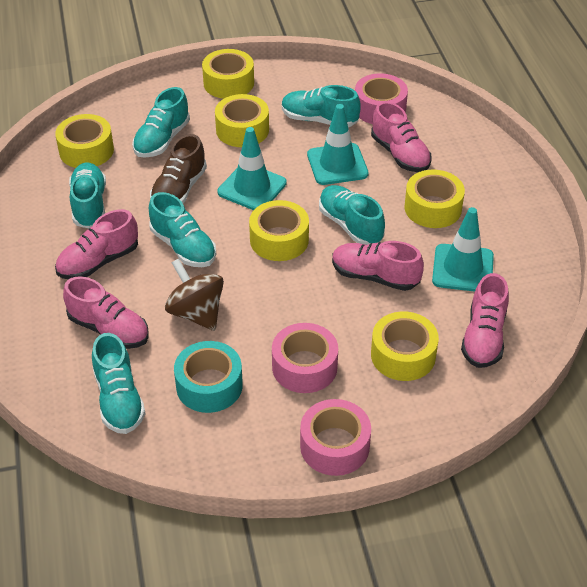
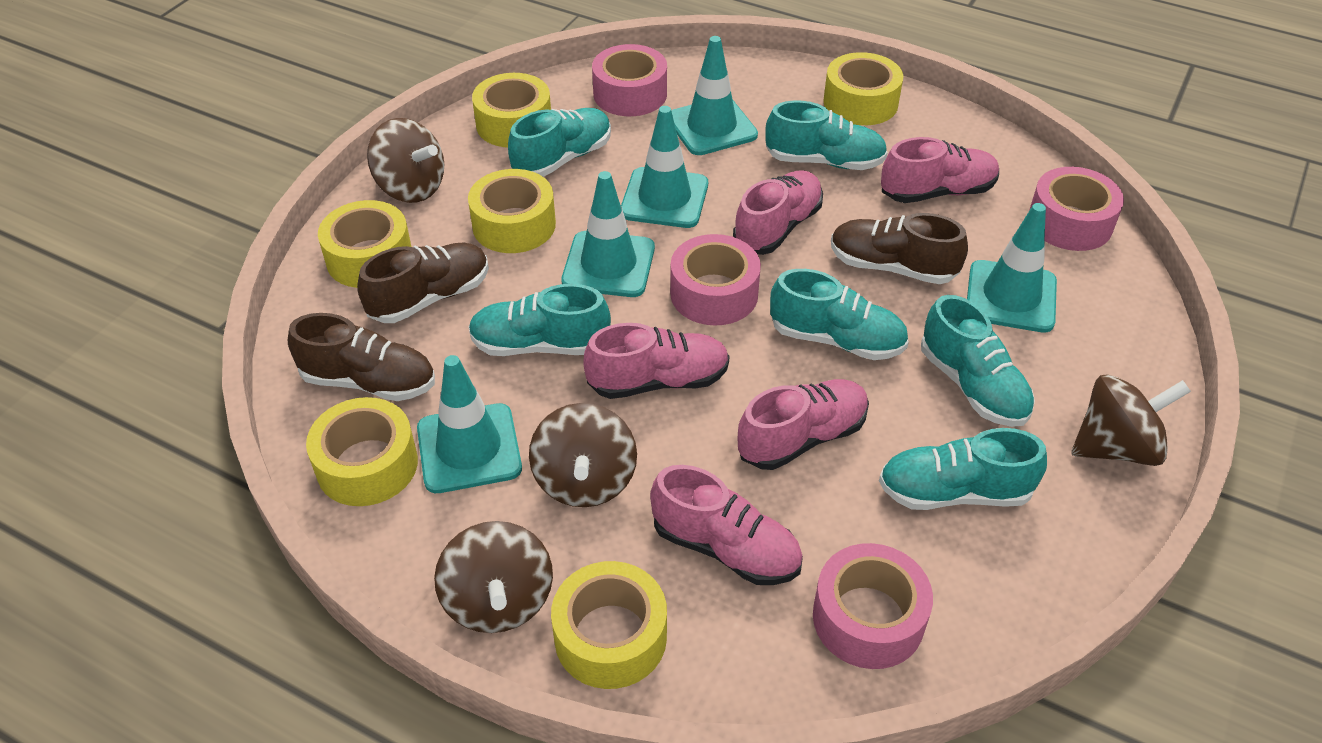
brown shoe: [150,134,207,204] = 1 -> [288,313,435,401] [357,243,489,323] [831,213,968,284] = 3
brown spinning top: [165,259,224,331] = 1 -> [367,118,444,203] [434,521,553,633] [529,403,637,507] [1071,374,1191,466] = 4
pink tape: [272,323,338,393] [300,399,371,476] [355,73,408,124] = 3 -> [592,44,667,116] [670,234,761,325] [813,543,933,669] [1029,167,1124,251] = 4
turquoise tape: [174,341,243,413] = 1 -> none = 0
turquoise traffic cone: [217,127,287,210] [307,104,369,185] [432,207,494,292] = 3 -> [417,355,522,493] [561,171,655,297] [621,106,708,228] [671,36,758,155] [967,203,1057,333] = 5

